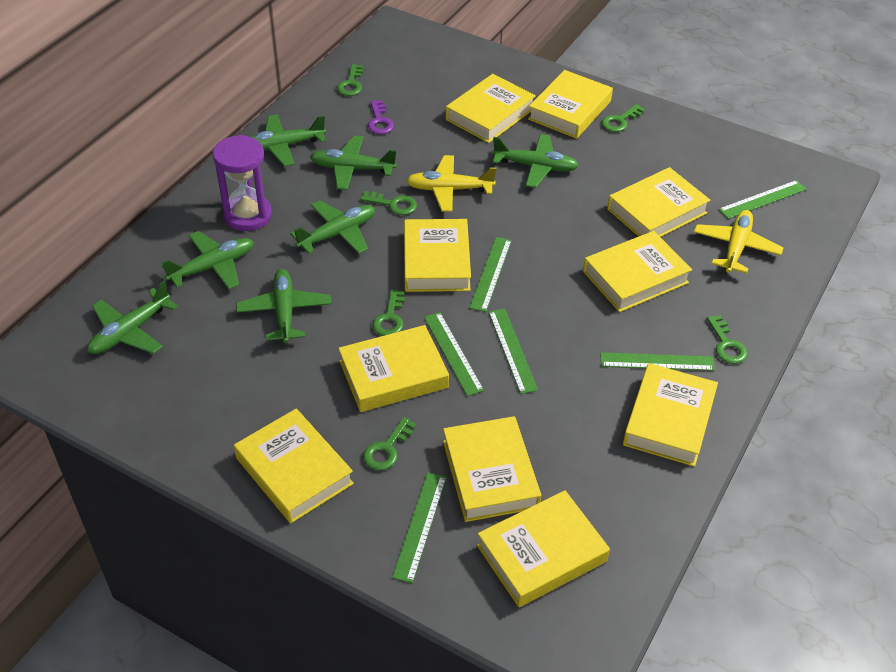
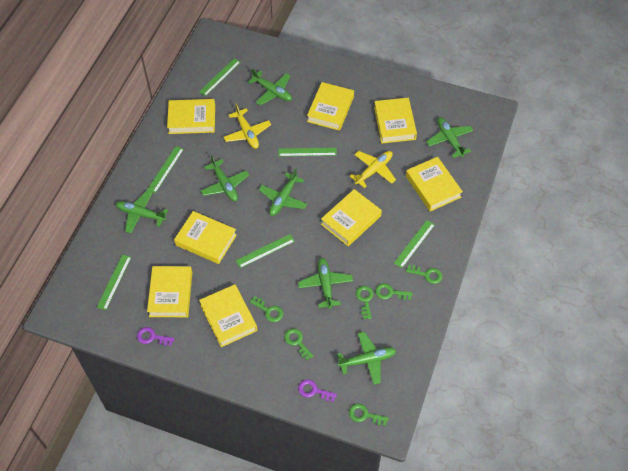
purple hourglass: [213,135,272,231] = 1 -> none = 0
purple key: [368,100,394,134] = 1 -> [137,327,174,346] [298,379,337,402] = 2
yellow book: [234,408,354,523] [338,325,449,412] [404,219,471,292] [443,416,541,522] [446,74,536,143] [477,490,610,607] [528,70,613,139] [583,231,692,312] [607,167,710,237] [623,363,718,467] = 10 -> [147,266,192,317] [167,99,215,134] [174,211,237,264] [199,284,257,347] [307,82,354,131] [321,189,382,246] [374,98,417,144] [406,157,463,211] = 8

